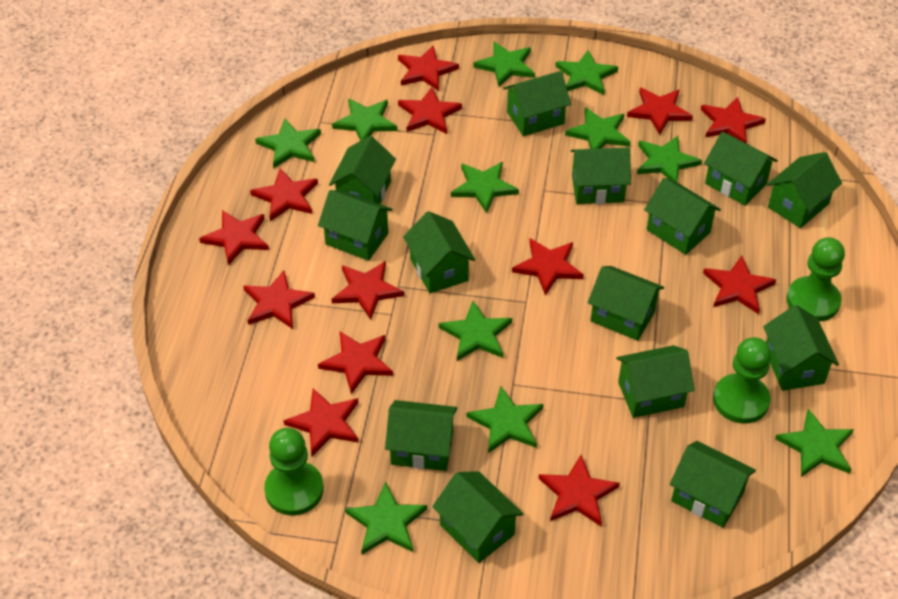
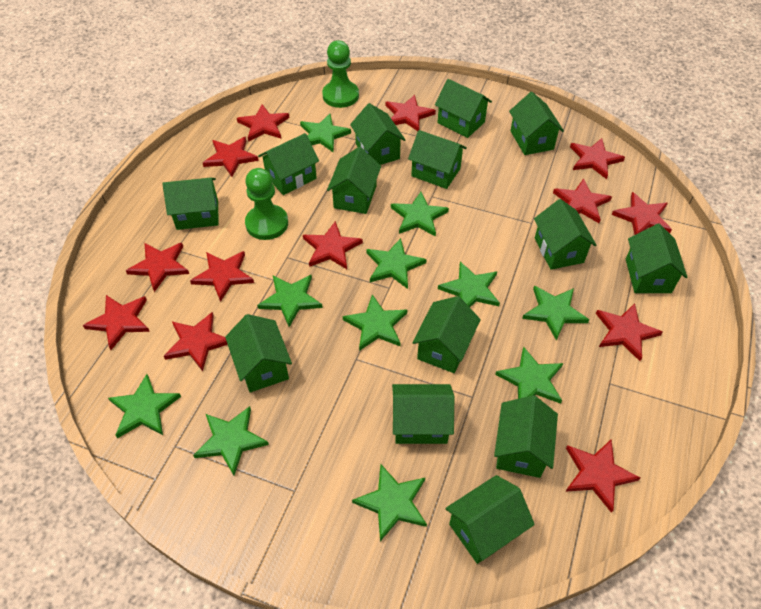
green pawn: [264,428,324,515] [713,337,771,424] [787,237,845,322] = 3 -> [245,168,288,240] [322,40,359,108] = 2

